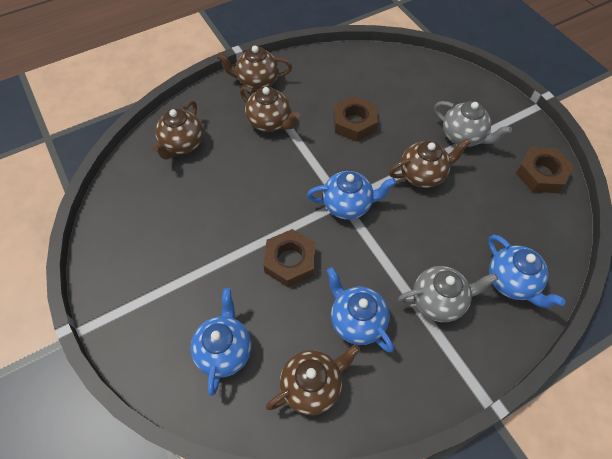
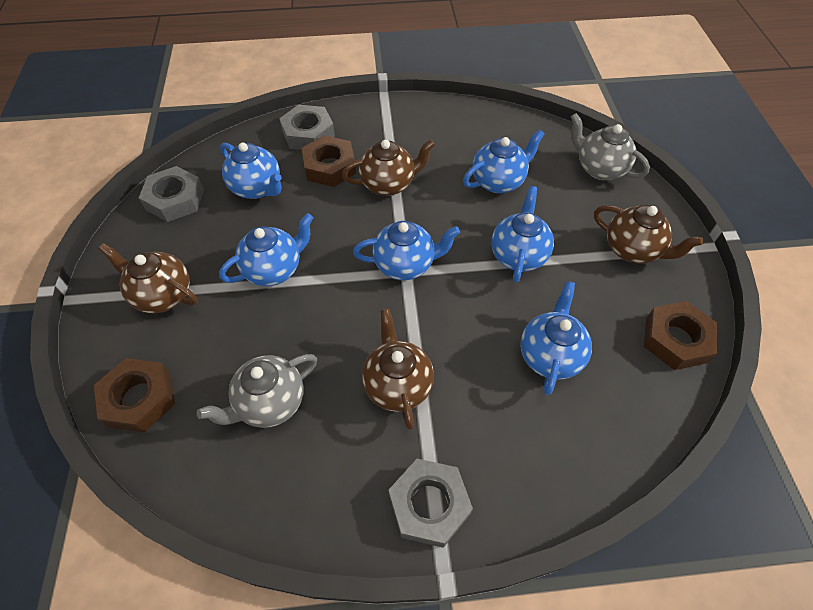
blue teapot: [190,288,252,396] [307,171,396,220] [327,267,394,352] [488,235,566,308] = 4 -> [219,213,313,286] [220,142,282,199] [353,221,460,280] [463,129,545,193] [491,186,554,283] [520,281,592,395] = 6
brown teapot: [153,100,204,160] [217,46,292,90] [240,87,300,132] [266,344,360,415] [389,139,470,188] = 5 -> [98,243,197,313] [342,139,435,196] [362,308,434,430] [594,205,704,264] = 4
grey nut: none = 0 -> [139,166,204,222] [279,105,335,150] [389,459,473,548] = 3

